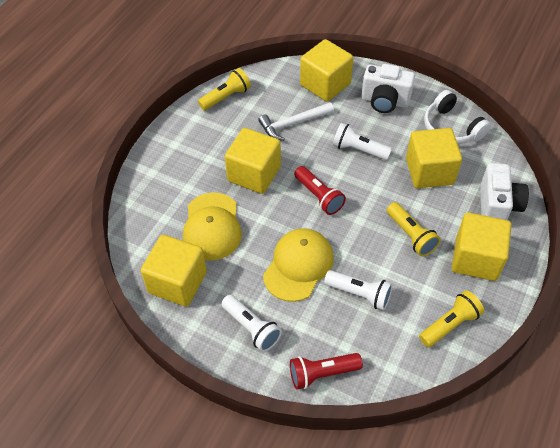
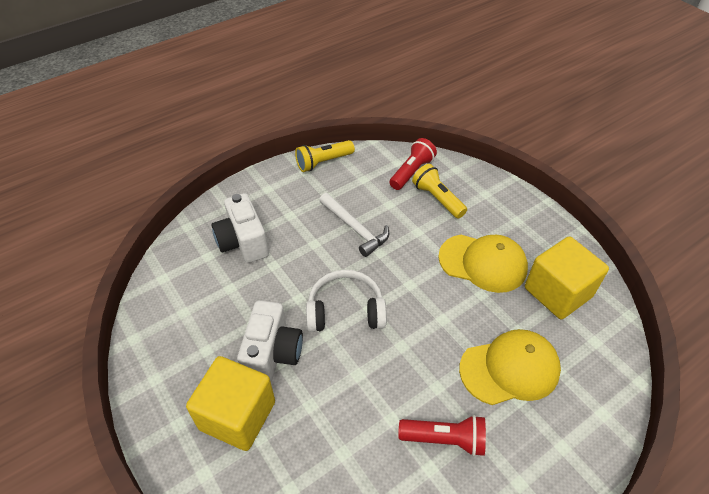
white flashlight: [221,295,282,352] [324,270,393,310] [333,123,392,160] = 3 -> none = 0
yellow cube: [141,235,207,307] [225,128,281,194] [300,39,353,102] [406,128,462,188] [452,213,511,281] = 5 -> [186,356,275,451] [525,236,609,319] = 2
yellow flashlight: [198,68,251,111] [387,202,441,257] [419,290,484,347] = 3 -> [295,140,355,172] [412,164,467,219] = 2

